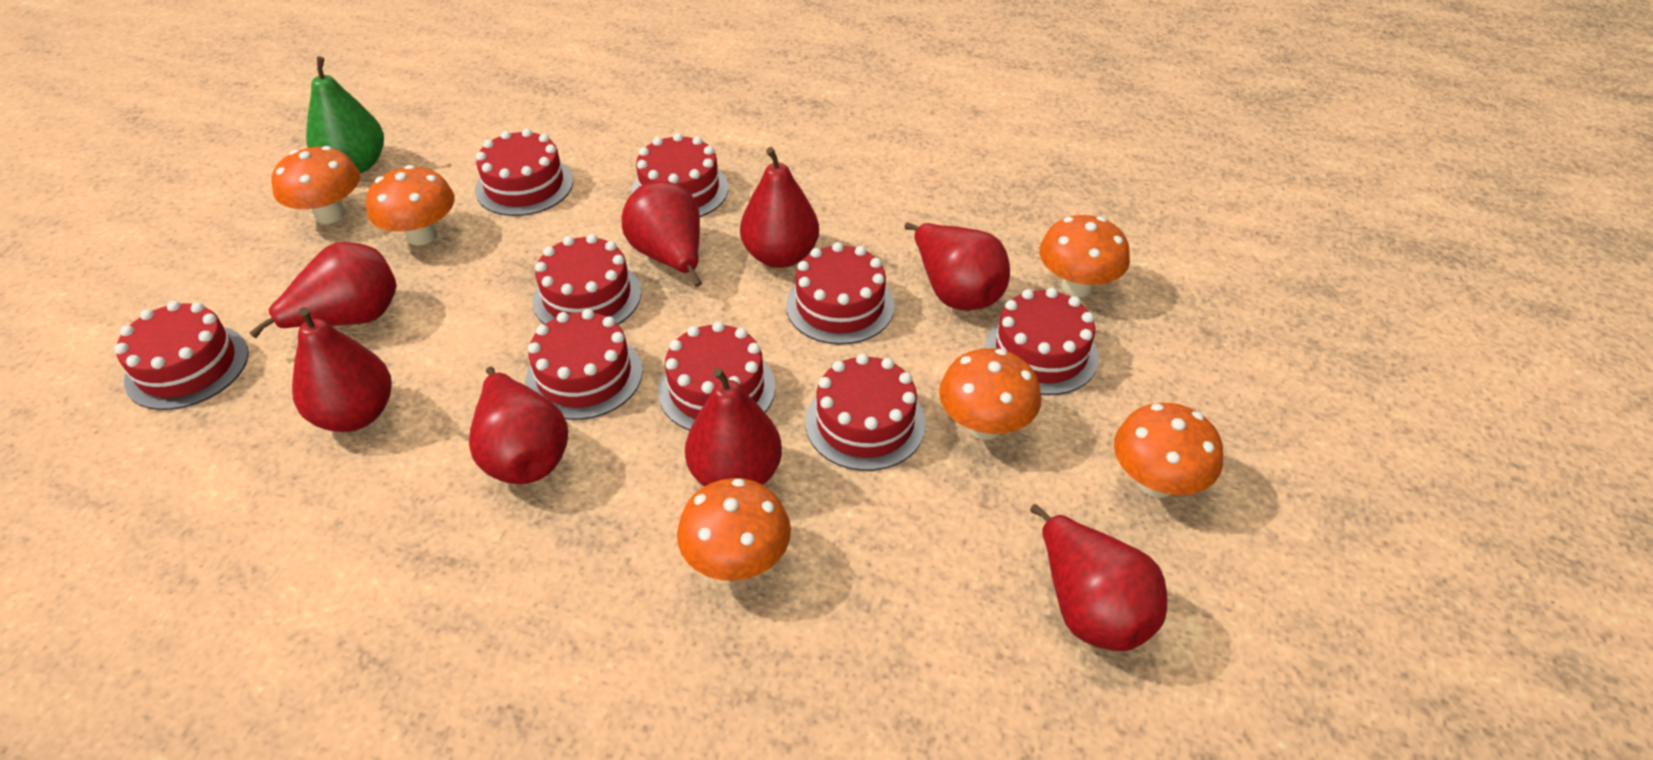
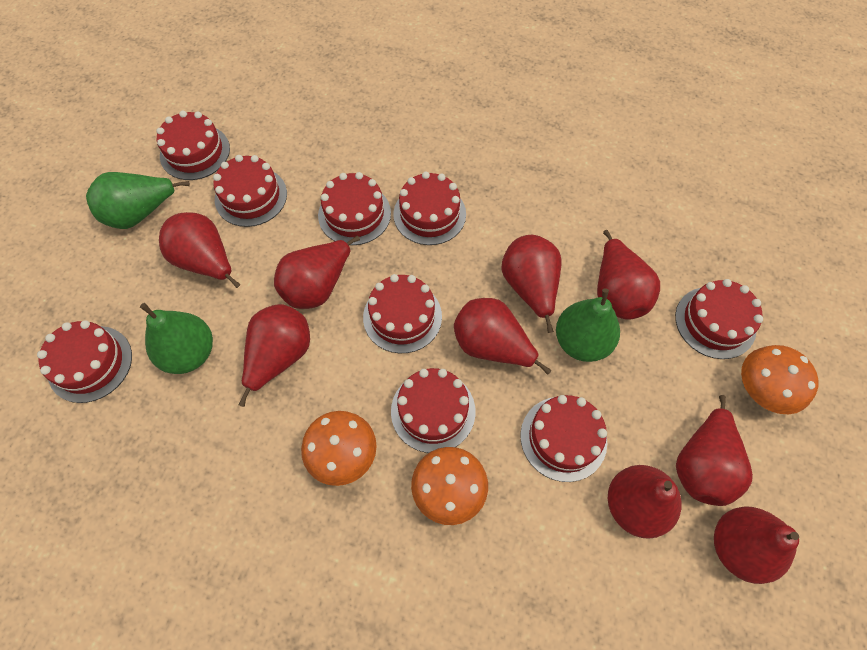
green pear: [306,57,384,173] = 1 -> [86,172,190,229] [140,303,213,374] [556,288,620,362] = 3
orange mushroom: [271,146,360,224] [366,165,455,246] [677,478,791,581] [939,348,1041,440] [1040,215,1130,297] [1114,403,1223,498] = 6 -> [301,411,377,486] [411,447,488,525] [741,345,819,414] = 3
red pear: [249,242,397,338] [292,307,392,432] [469,367,568,484] [622,181,702,287] [685,368,782,487] [740,147,819,268] [905,223,1010,310] [1030,504,1167,651] = 8 -> [159,212,241,288] [239,304,310,407] [274,236,360,309] [454,298,551,375] [502,235,562,333] [597,230,660,320] [608,465,682,539] [676,395,753,506] [714,506,799,584] = 9

